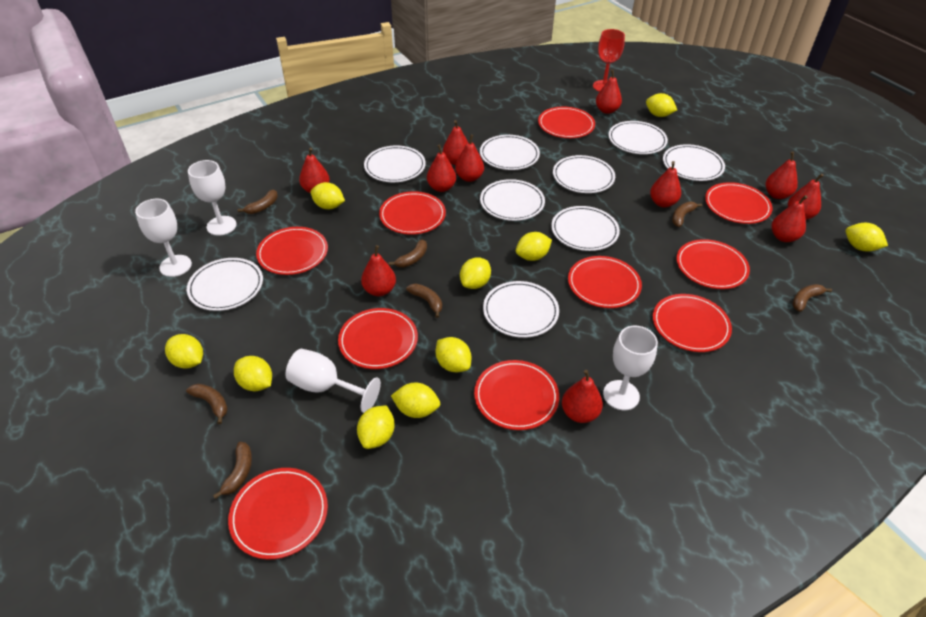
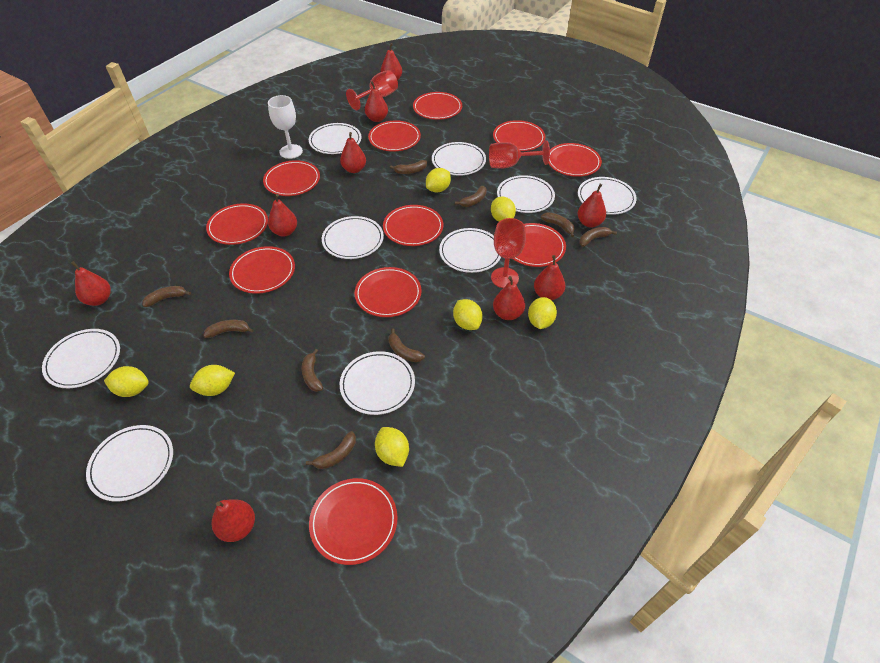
brown banana: [186,384,228,424] [213,442,252,499] [238,190,278,214] [389,239,427,267] [406,284,442,318] [672,202,702,227] [792,284,832,312] = 7 -> [142,286,191,307] [203,320,254,338] [302,349,323,392] [306,431,356,469] [389,328,425,362] [390,160,427,174] [455,186,487,207] [541,212,574,237] [579,227,617,247] = 9
red goblet: [593,29,625,92] = 1 -> [346,70,398,110] [489,140,550,169] [491,218,526,288] = 3
red pear: [299,148,330,193] [361,245,396,296] [427,144,456,192] [443,120,468,165] [455,135,484,182] [562,370,603,423] [596,70,622,114] [650,161,681,207] [766,152,798,199] [772,195,808,242] [788,173,824,220] = 11 -> [71,261,111,306] [212,499,255,542] [268,194,297,237] [340,132,366,173] [365,81,388,122] [381,43,402,81] [493,276,525,320] [534,255,565,300] [578,184,606,227] = 9
red plate: [228,468,328,560] [256,227,328,275] [338,308,418,369] [379,191,446,235] [474,360,559,430] [538,106,595,138] [568,256,642,308] [653,294,732,352] [676,239,750,289] [705,182,772,224] = 10 -> [206,203,268,245] [229,246,295,294] [263,160,320,196] [309,478,397,565] [355,267,422,317] [368,120,421,152] [383,205,443,246] [413,92,462,120] [493,120,546,151] [512,223,566,267] [548,143,602,177] = 11
white goblet: [135,199,192,277] [188,160,237,236] [285,349,381,413] [603,326,658,410] = 4 -> [268,95,303,159] = 1
yellow lemon: [165,334,203,369] [234,356,272,391] [311,182,345,210] [357,405,395,449] [391,383,440,418] [436,337,471,372] [460,257,491,289] [516,232,552,261] [646,93,677,117] [846,223,888,252] = 10 -> [104,366,149,397] [190,365,235,396] [375,427,409,467] [426,168,451,193] [453,299,483,330] [491,196,516,221] [528,297,557,329] = 7

